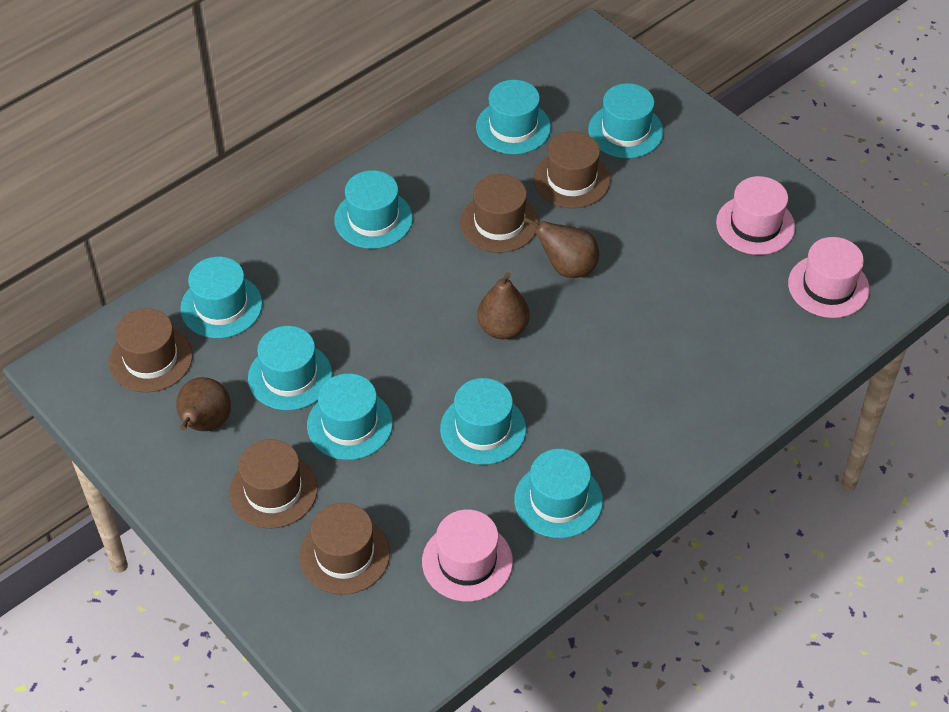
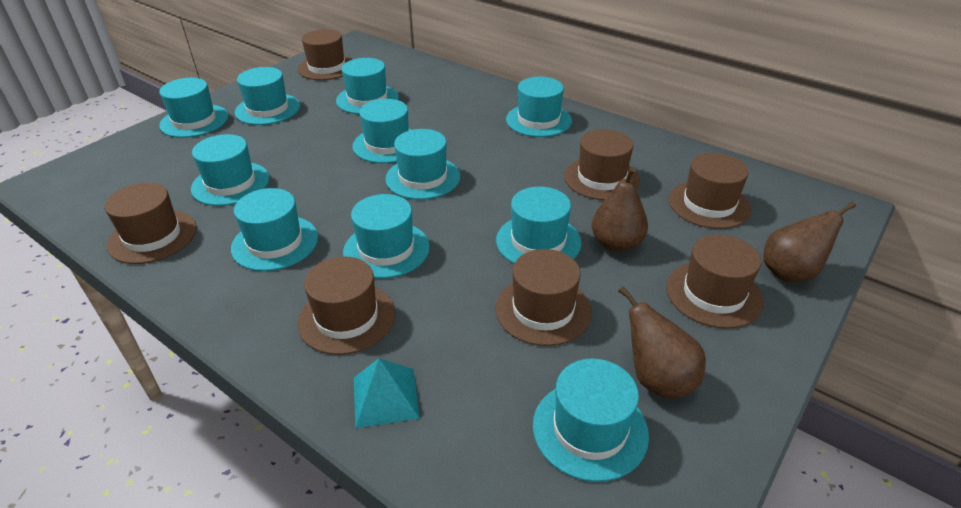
brown hat: [109,308,193,392] [229,439,318,529] [299,503,390,595] [460,174,539,253] [533,131,610,208] = 5 -> [105,183,197,264] [297,256,395,355] [298,29,353,80] [495,249,592,346] [564,129,640,200] [666,234,764,329] [669,153,751,229] = 7
pink hat: [422,509,513,602] [716,176,795,255] [788,237,870,318] = 3 -> none = 0
turquoise hat: [180,257,262,338] [248,326,332,410] [307,373,393,460] [334,170,413,249] [440,378,526,465] [476,80,551,154] [514,449,603,538] [588,83,664,158] = 8 -> [159,78,228,138] [191,134,269,206] [231,188,318,271] [235,67,300,125] [336,58,399,114] [343,194,430,278] [353,99,412,163] [385,129,460,200] [496,187,581,263] [506,77,572,137] [533,359,649,482] = 11
turquoise pyramid: none = 0 -> [354,358,420,428] = 1

